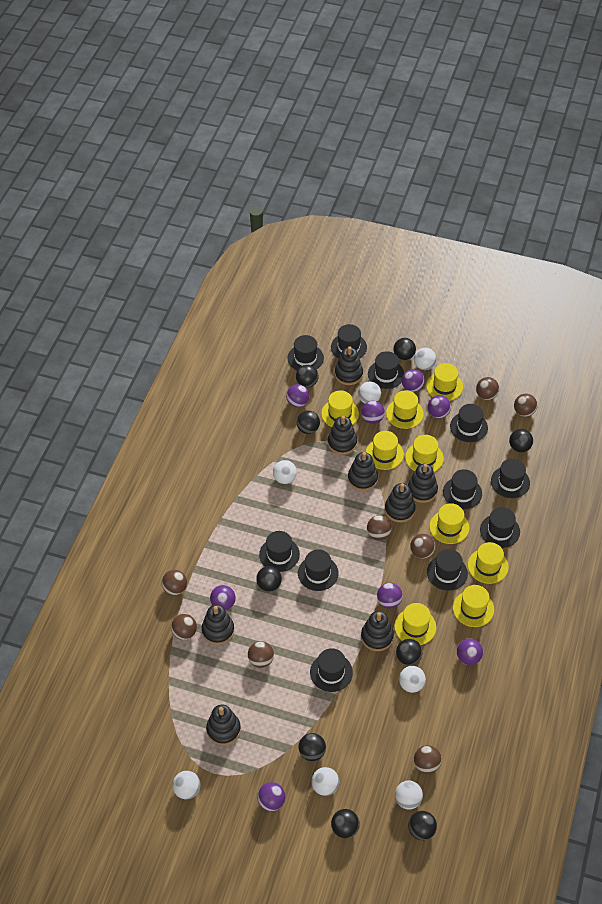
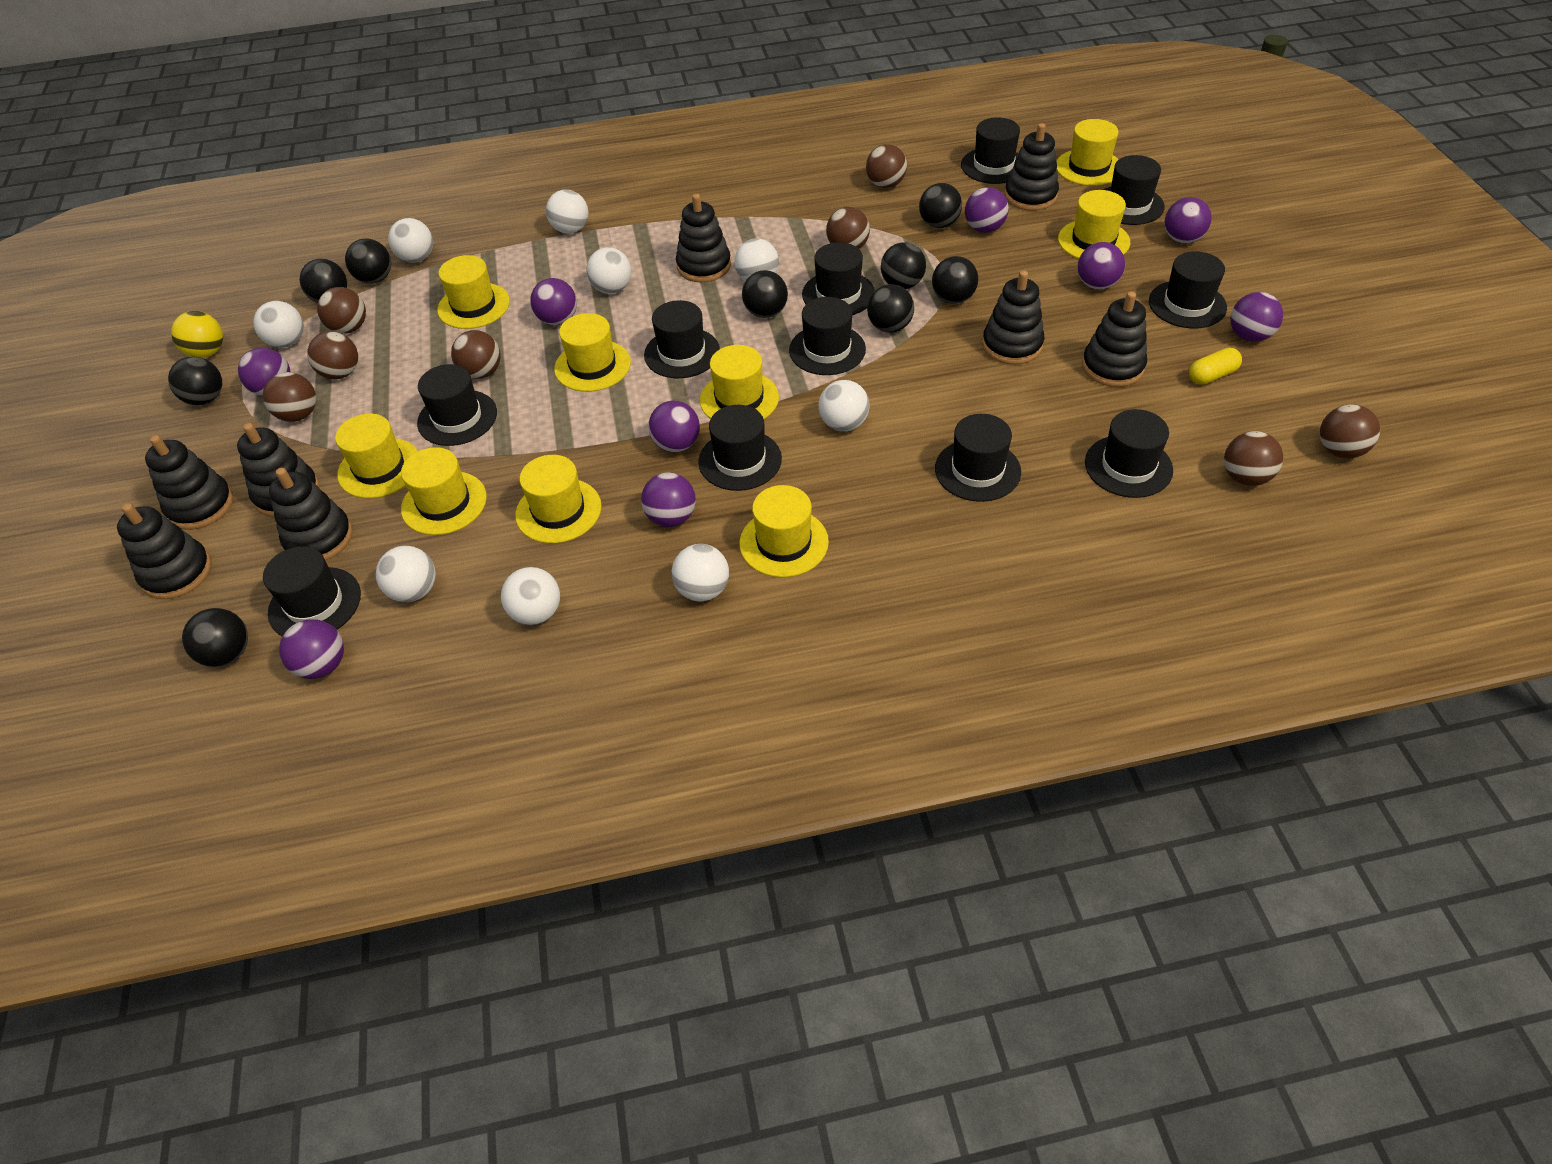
purple ball: [210,585,236,610] [257,782,285,811] [286,384,309,407] [361,401,385,424] [377,583,403,608] [402,369,425,392] [428,395,451,418] [457,639,483,665] = 8 -> [238,348,290,396] [279,619,344,679] [530,278,577,325] [641,473,696,527] [648,401,700,452] [965,187,1009,233] [1077,242,1125,290] [1164,197,1212,244] [1230,292,1283,342] = 9
white ball: [173,771,200,799] [273,460,297,484] [311,767,339,796] [358,382,381,403] [395,781,423,810] [399,666,426,693] [414,348,436,370] = 7 -> [253,301,304,348] [376,546,436,602] [388,218,433,263] [501,567,560,625] [546,190,589,234] [586,247,631,294] [672,544,729,601] [734,238,779,281] [818,380,870,431] = 9
yellow ball: none = 0 -> [171,311,223,358] = 1
yellow capsule: none = 0 -> [1189,348,1242,385] = 1

